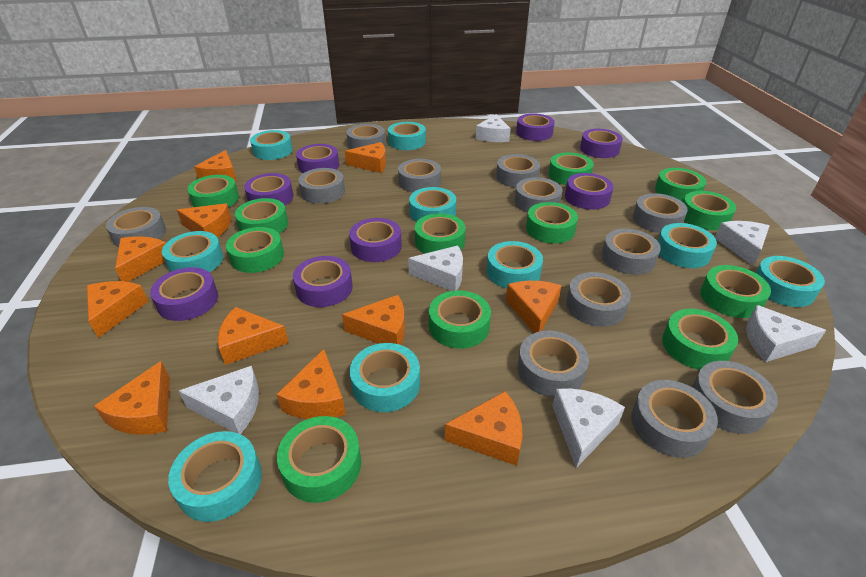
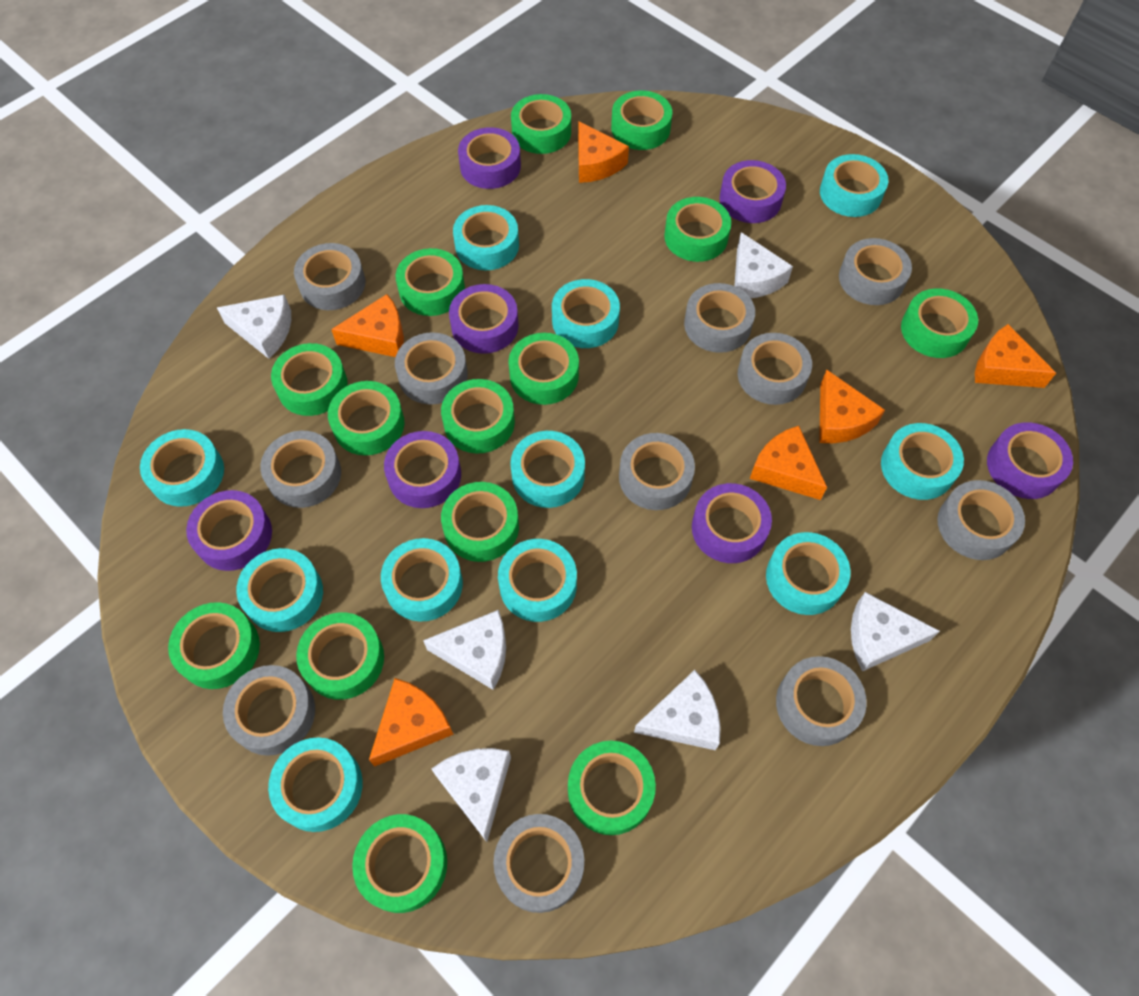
green tape: [187,175,239,207] [226,227,284,273] [235,198,288,234] [277,416,361,503] [415,213,466,254] [429,290,491,349] [526,202,578,244] [548,152,594,185] [655,168,706,202] [662,309,738,370] [683,191,736,230] [700,265,771,318] = 12 -> [168,602,260,689] [271,343,348,416] [296,612,384,700] [328,381,404,455] [352,814,447,913] [396,248,465,316] [441,379,515,454] [441,482,519,562] [508,333,579,405] [511,94,571,154] [568,741,656,835] [611,90,672,150] [664,197,731,262] [901,288,978,358] = 14
grey tape: [106,207,166,247] [298,168,345,204] [346,124,386,149] [398,159,441,192] [496,154,540,188] [515,177,562,213] [517,331,589,397] [566,272,631,327] [601,229,661,275] [631,380,718,458] [633,193,688,233] [692,361,778,434] = 12 -> [223,665,315,756] [260,431,341,508] [294,243,365,310] [395,332,468,405] [493,814,584,913] [619,433,695,510] [684,283,755,353] [738,333,812,405] [776,656,867,746] [839,238,912,305] [937,480,1025,560] = 11
orange cheese: [87,281,149,338] [94,361,170,435] [115,236,166,282] [177,203,232,238] [194,150,237,182] [218,307,289,365] [276,349,346,419] [342,295,405,345] [345,142,386,173] [445,391,523,466] [506,281,562,333] = 11 -> [331,294,404,357] [369,678,454,766] [578,122,629,183] [750,426,827,500] [819,369,885,443] [975,324,1056,388] = 6
purple tape: [150,267,218,321] [244,173,293,205] [293,256,353,307] [296,144,339,173] [349,218,402,262] [516,113,555,141] [565,173,614,210] [580,129,623,158] = 8 -> [186,490,272,571] [384,431,461,508] [449,284,519,354] [458,127,521,189] [692,483,772,563] [720,160,786,223] [987,422,1073,499] = 7
turquoise tape: [162,231,223,272] [168,431,262,522] [250,130,293,160] [350,343,420,412] [388,122,426,150] [409,187,456,222] [486,241,543,288] [658,223,717,268] [756,256,825,307] = 9 -> [140,429,224,507] [236,548,323,632] [268,737,363,832] [381,538,463,622] [453,205,519,270] [498,539,577,622] [510,431,585,508] [552,279,620,348] [766,532,851,615] [820,154,888,217] [881,423,964,500] = 11

